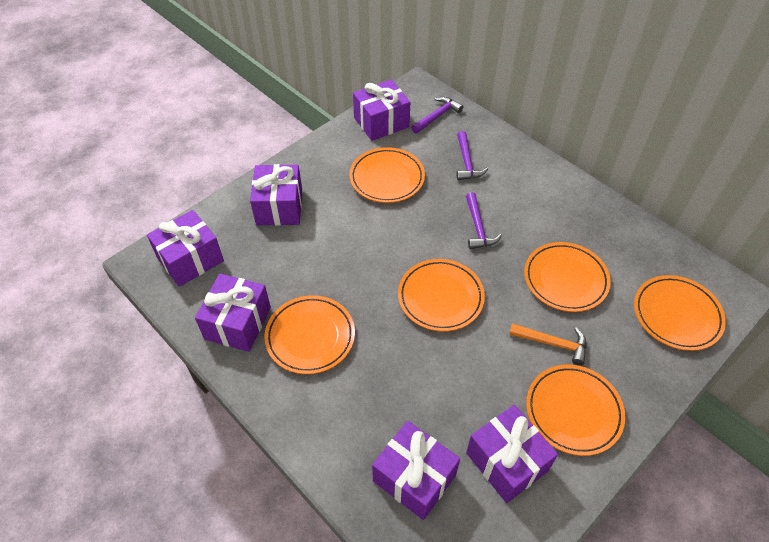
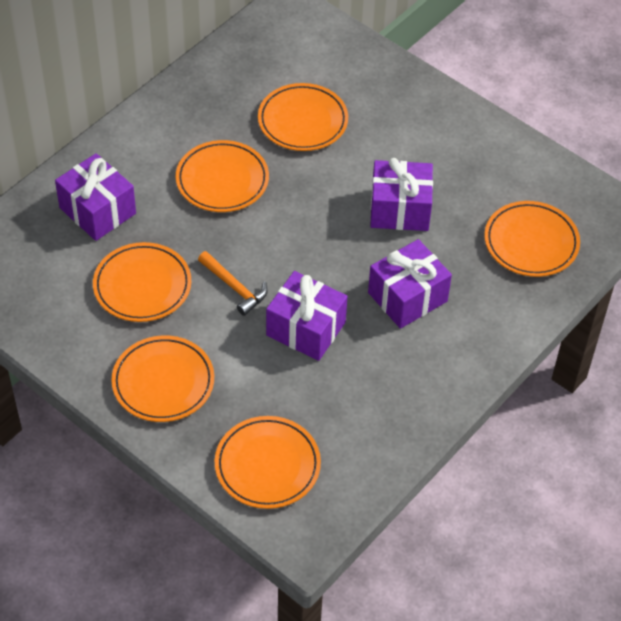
purple gift: [147,210,224,287] [195,274,271,352] [250,164,302,226] [353,79,410,141] [372,421,460,520] [466,405,558,503] = 6 -> [55,153,136,241] [266,271,348,361] [368,239,452,329] [370,158,433,231] = 4
purple hammer: [411,97,463,134] [457,131,488,180] [466,192,502,249] = 3 -> none = 0

